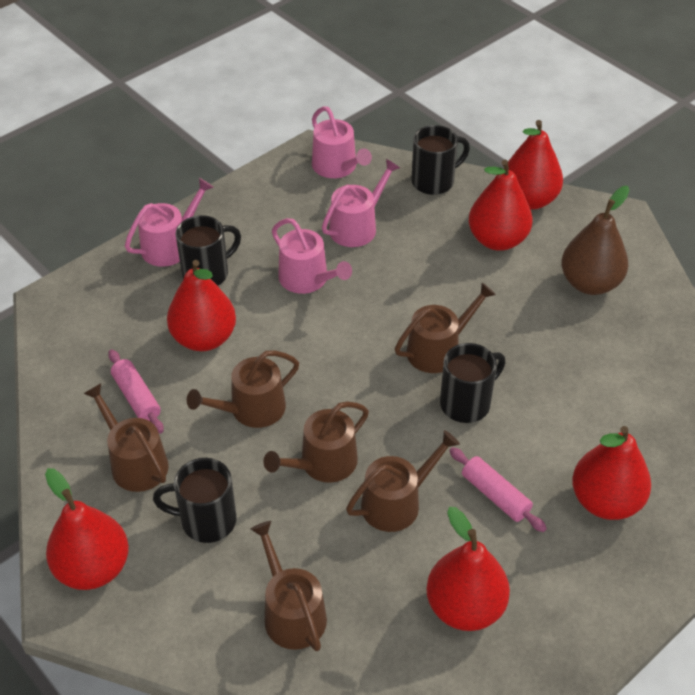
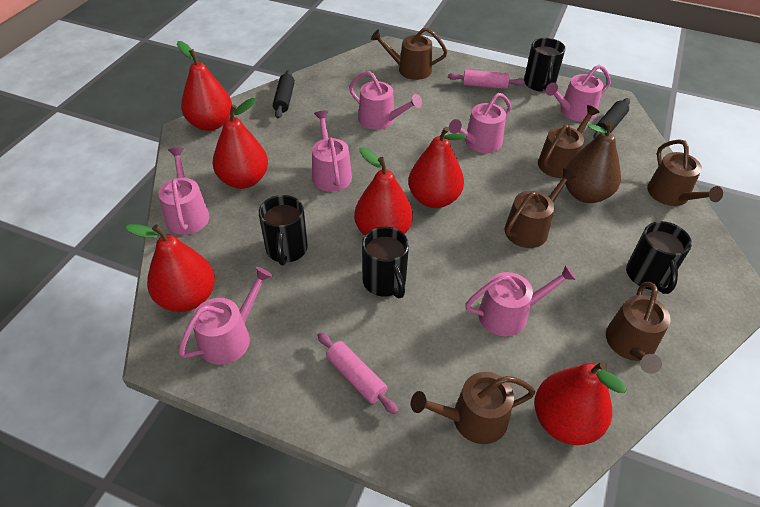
black rolling pin: none = 0 -> [273,70,295,118] [593,98,630,139] = 2
pink watering can: [125,178,214,267] [272,218,352,294] [312,106,372,178] [322,159,400,247] = 4 -> [158,147,210,235] [179,267,272,365] [312,111,352,192] [349,71,422,130] [449,93,511,153] [465,265,576,337] [545,65,611,122] = 7

